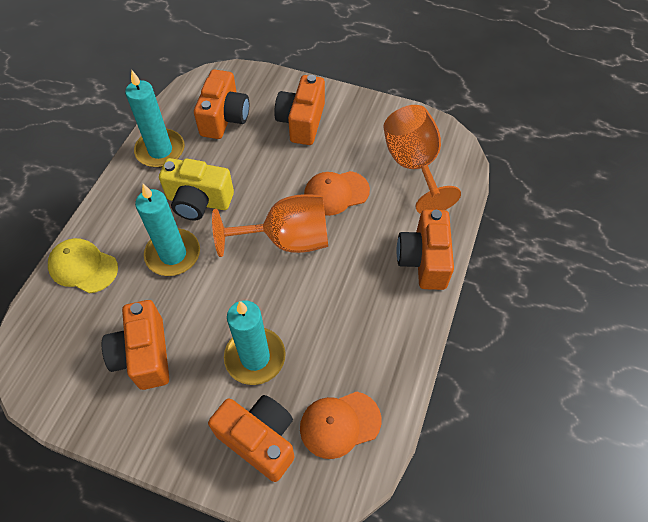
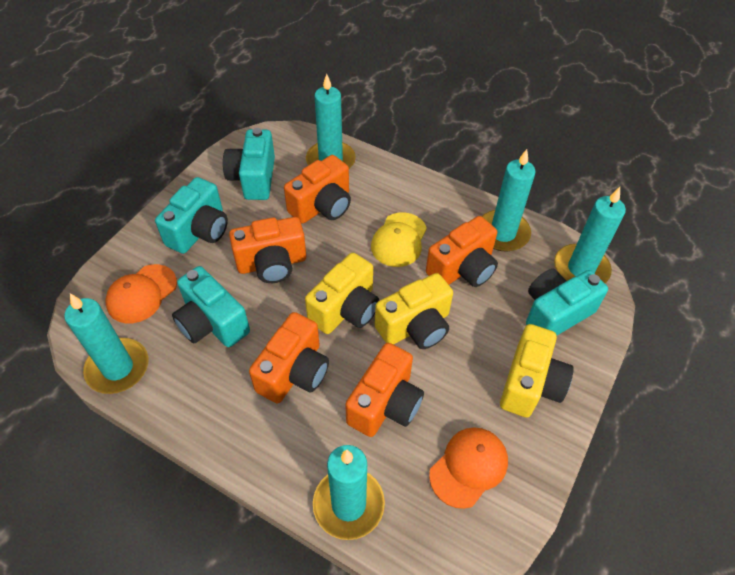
orange goblet: [212,194,328,257] [383,105,461,214] = 2 -> none = 0
turquoise camera: none = 0 -> [155,177,228,254] [172,266,250,347] [223,128,275,200] [526,269,608,335] = 4
turquoise candle: [125,70,185,168] [135,184,200,276] [224,300,286,385] = 3 -> [64,294,148,394] [306,74,356,169] [313,445,385,540] [481,149,536,251] [554,187,626,283] = 5
yellow camera: [159,158,234,221] = 1 -> [305,253,380,334] [375,273,453,349] [500,324,574,418] = 3

